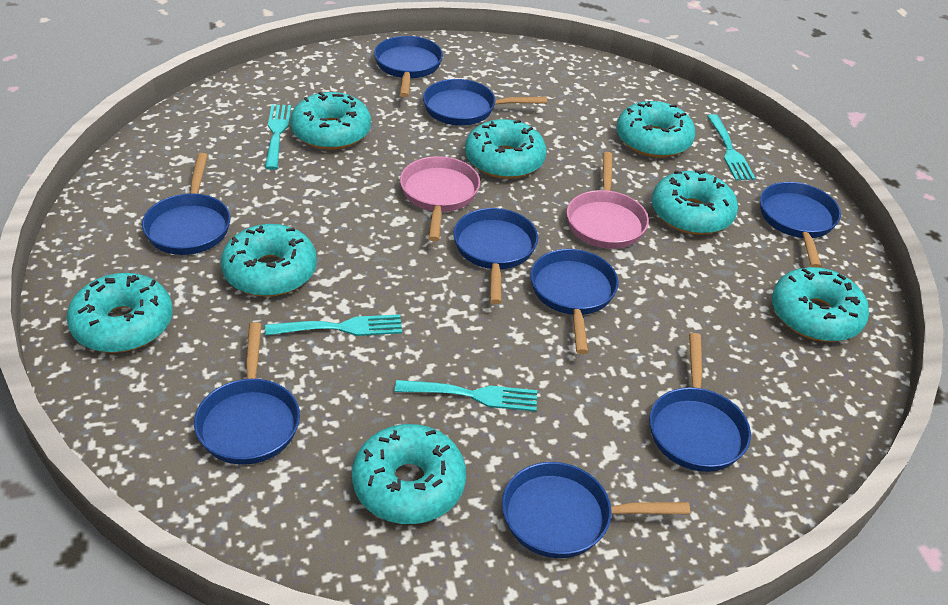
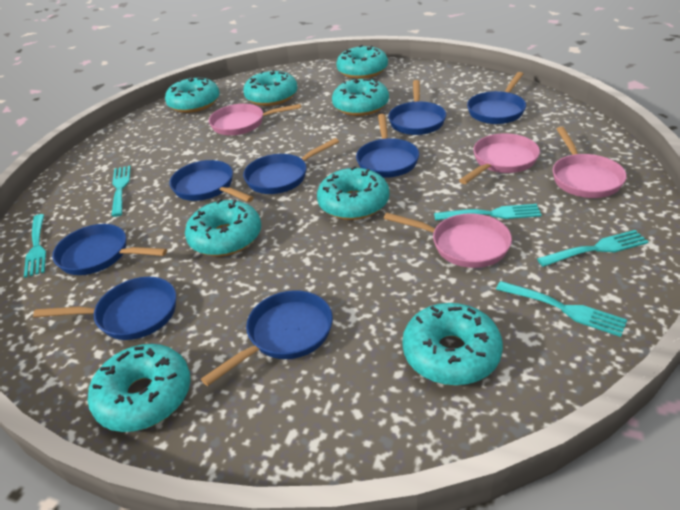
blue pan: [142,153,231,255] [194,322,300,465] [374,36,443,97] [423,79,547,126] [453,208,538,304] [502,462,690,558] [530,249,619,354] [649,333,751,472] [760,182,841,268] = 9 -> [33,277,176,340] [52,224,167,275] [169,160,254,202] [201,290,333,386] [243,138,339,194] [356,114,419,178] [388,80,446,135] [467,72,526,124] = 8
pink pan: [400,156,480,242] [567,152,649,249] = 2 -> [209,104,301,136] [384,213,512,268] [459,133,540,184] [553,127,627,198] = 4
turquoise fork: [265,105,291,170] [265,314,402,336] [395,380,537,412] [707,114,755,181] = 4 -> [24,214,46,278] [111,166,131,217] [434,204,542,221] [496,281,627,337] [537,230,648,267] = 5

